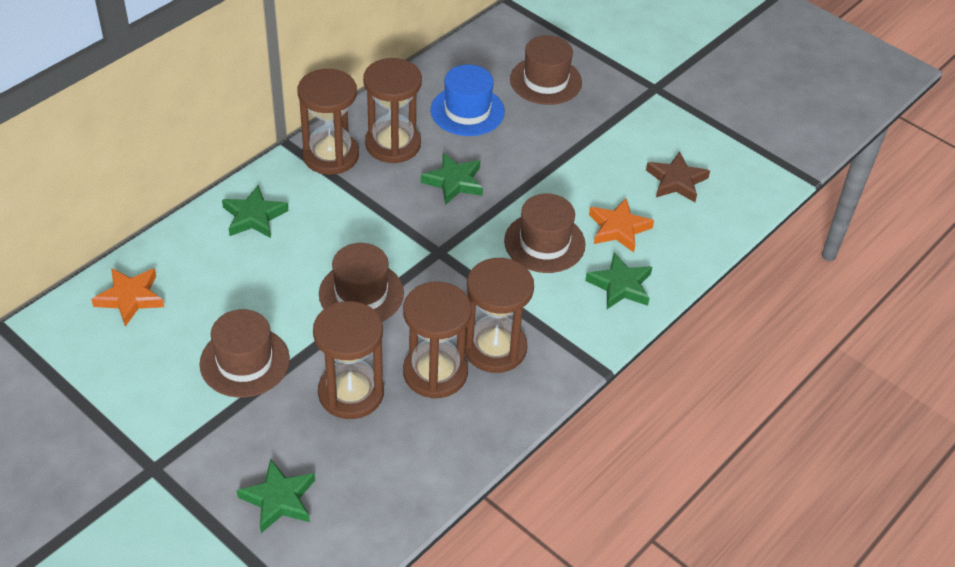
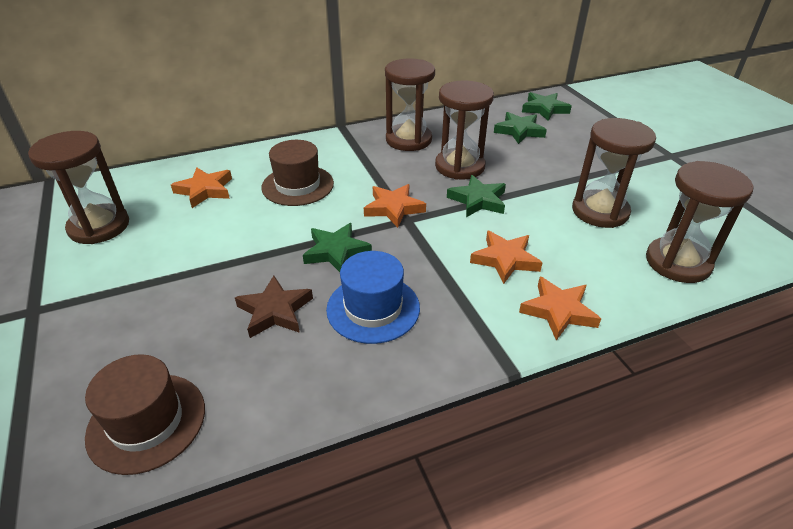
brown hat: [199,309,290,398] [319,243,404,322] [504,193,586,273] [510,35,582,105] = 4 -> [85,354,205,475] [262,140,334,206] = 2
orange star: [91,268,164,327] [589,198,654,252] = 2 -> [171,167,232,208] [364,184,426,228] [470,231,542,284] [519,277,601,340] = 4

